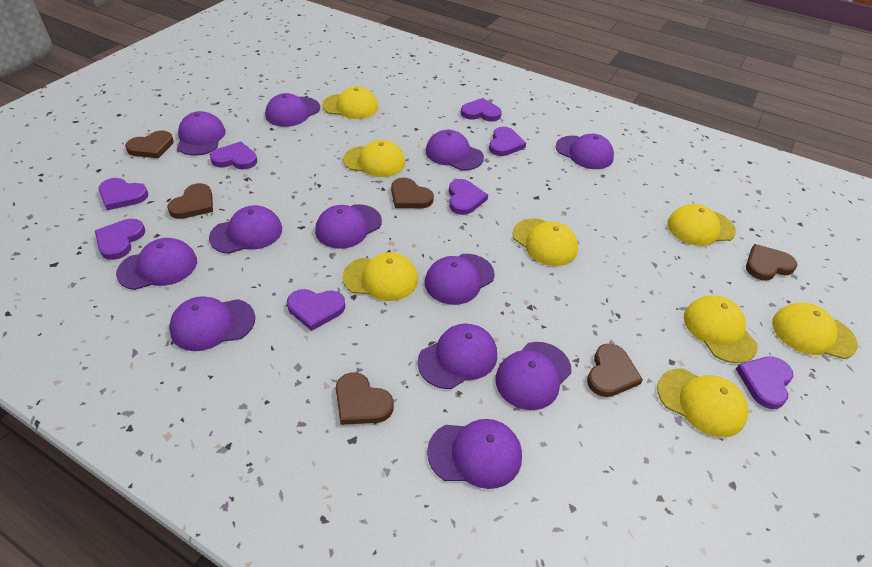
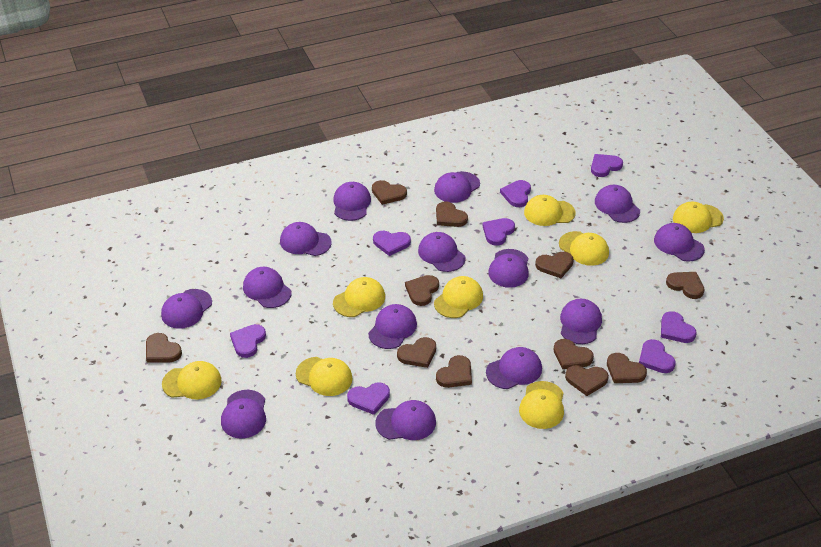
brown heart: [125,130,174,158] [167,183,213,219] [336,372,394,425] [391,178,434,208] [587,344,643,397] [746,244,797,281] = 6 -> [146,333,182,363] [372,180,407,205] [397,337,436,368] [405,275,439,306] [436,201,468,227] [436,355,472,388] [535,252,574,278] [554,339,594,369] [565,365,609,396] [607,353,647,383] [666,272,705,299] = 11
purple cap: [116,238,197,290] [169,296,255,351] [177,111,225,156] [209,205,282,254] [265,93,320,127] [315,204,382,249] [417,324,497,389] [425,254,495,305] [426,130,484,170] [427,419,522,489] [496,342,571,410] [556,134,614,169] = 12 -> [161,289,212,329] [221,390,266,439] [243,267,292,308] [280,222,332,256] [333,182,371,221] [368,304,417,349] [375,400,436,440] [418,232,466,272] [434,171,480,203] [486,347,542,389] [488,249,529,288] [560,299,602,344] [595,185,640,223] [654,223,705,262] = 14

